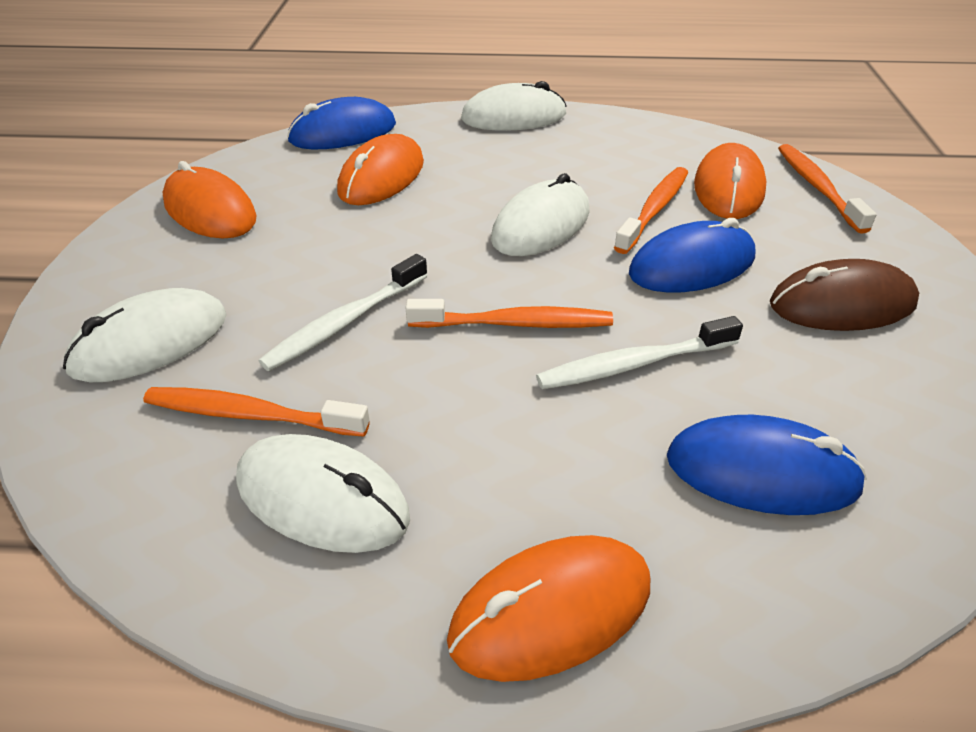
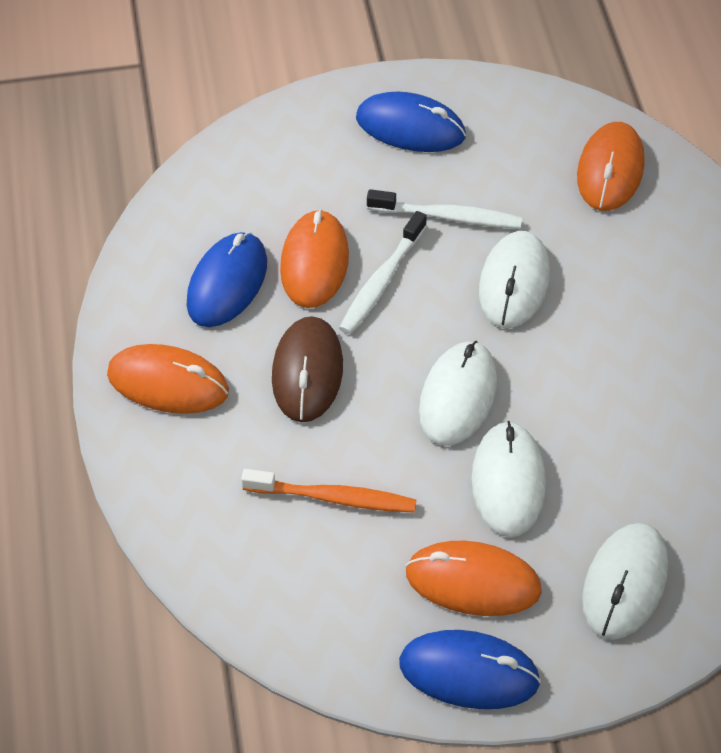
orange toothbrush: [143,387,370,437] [406,299,613,328] [614,167,688,254] [778,144,876,234] = 4 -> [241,469,416,512] = 1

